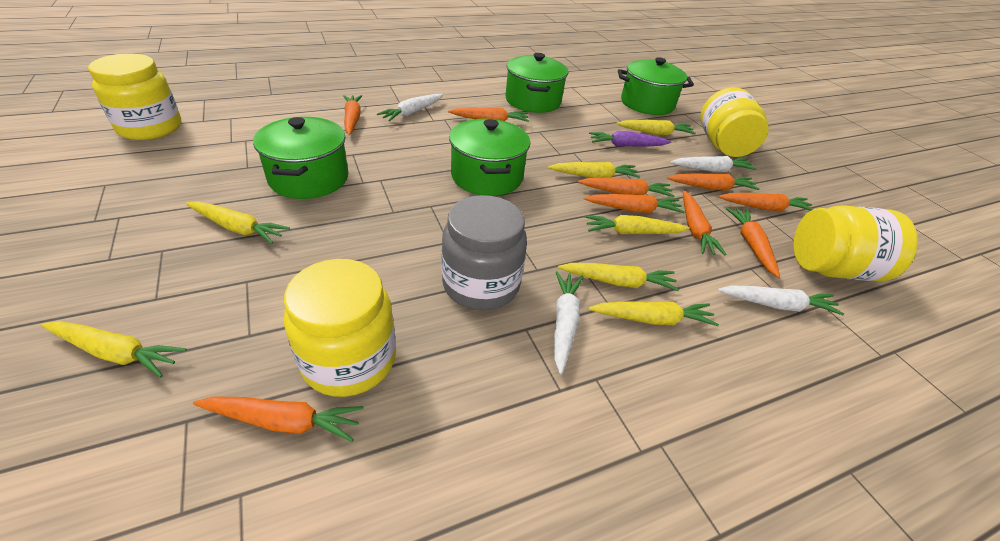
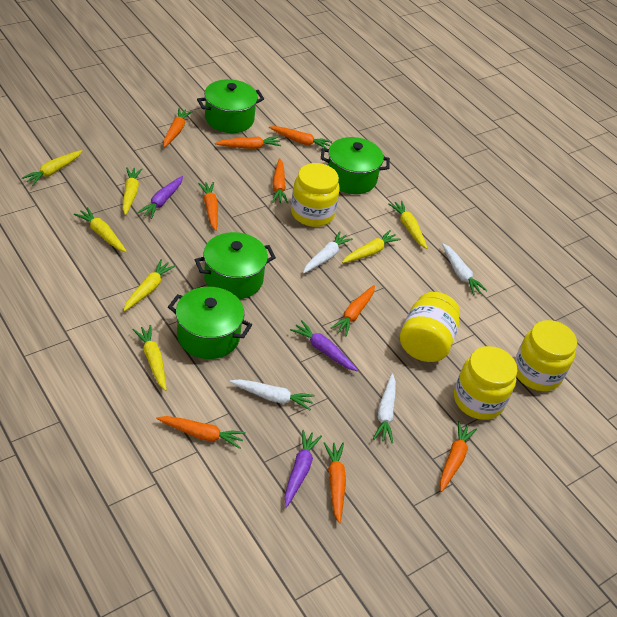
grey jar: [442,195,527,310] = 1 -> none = 0
purple carrot: [589,131,671,147] = 1 -> [137,176,183,219] [285,430,322,507] [290,320,358,371] = 3

